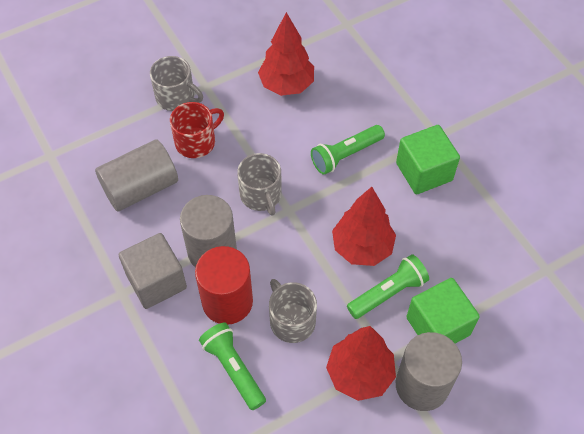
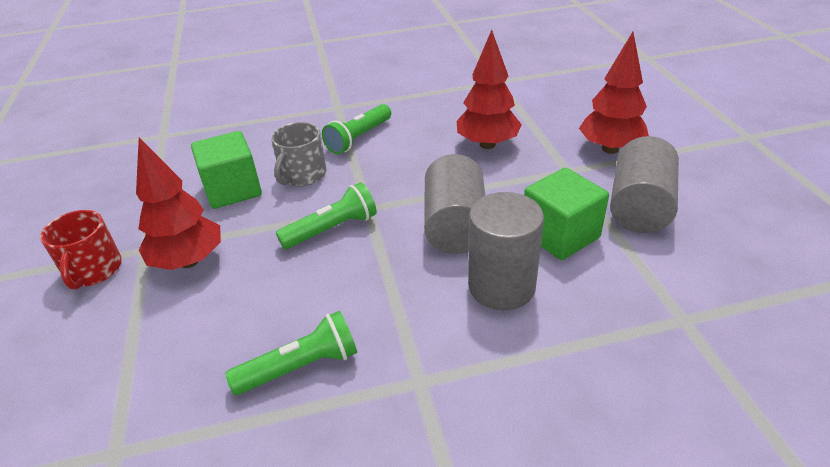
grey cube: [119,233,187,309] = 1 -> none = 0
grey mug: [150,56,203,111] [237,153,282,216] [269,279,317,343] = 3 -> [271,122,326,186] = 1
red cylinder: [195,246,253,325] = 1 -> none = 0

